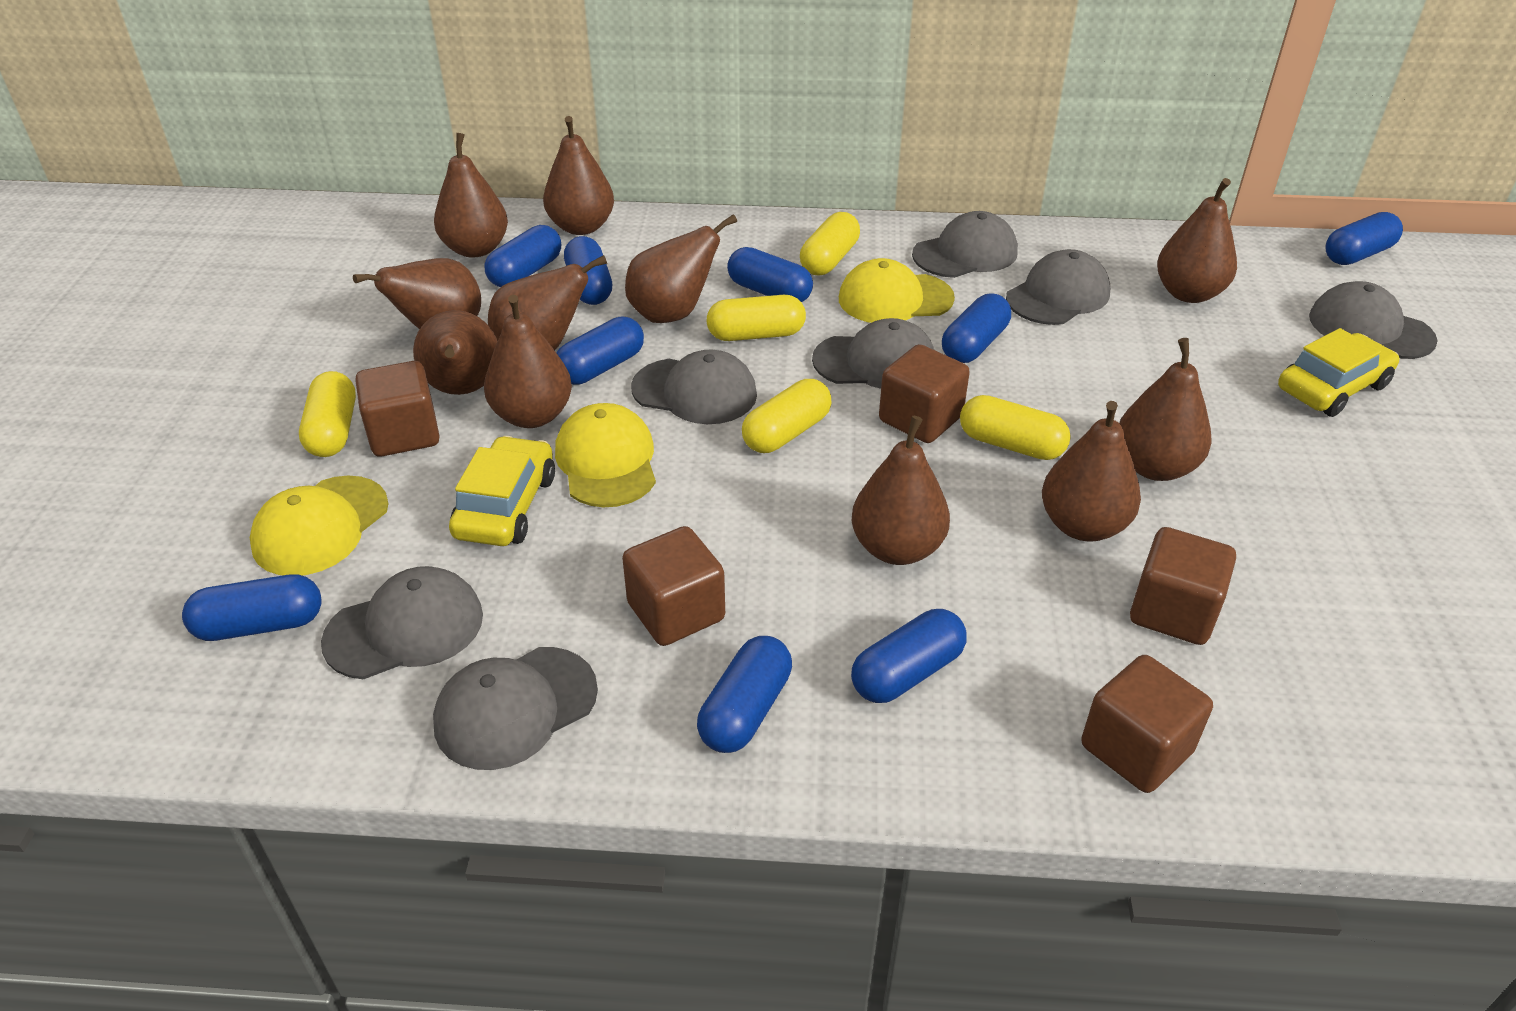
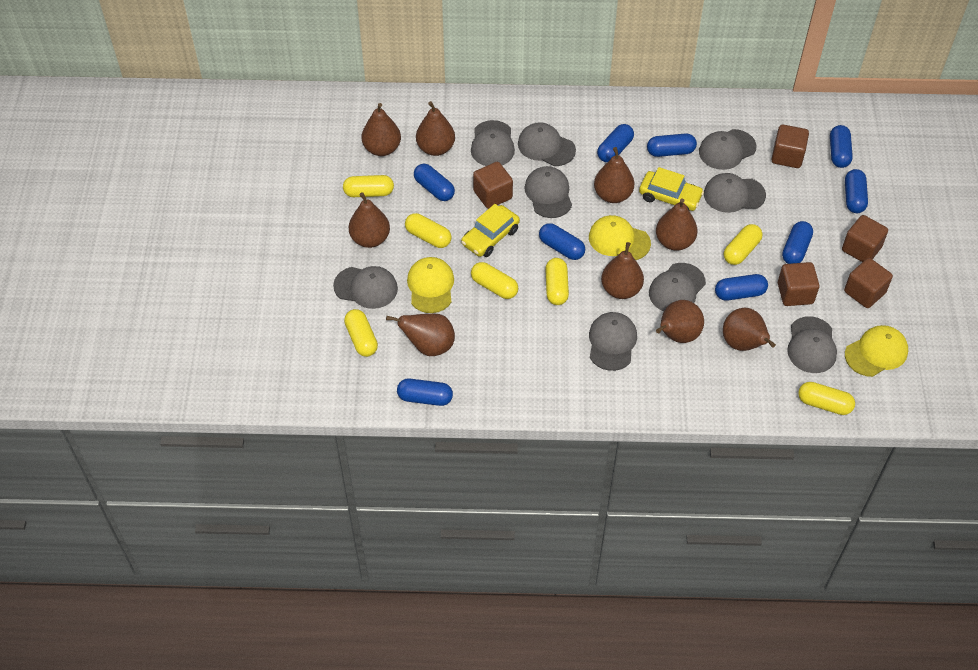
brown pear: [353,258,481,329] [413,310,497,395] [434,133,508,258] [484,295,572,428] [488,255,607,350] [543,116,614,235] [625,214,737,323] [852,416,950,565] [1042,401,1141,542] [1119,338,1212,481] [1157,178,1237,303] = 11 -> [349,192,390,248] [362,103,401,156] [386,314,455,356] [416,101,455,156] [594,147,635,203] [601,242,644,299] [656,198,698,251] [656,300,704,343] [723,308,776,351] = 9
grey cap: [321,566,483,679] [433,647,598,770] [631,350,757,424] [812,318,934,389] [912,211,1018,278] [1006,249,1110,325] [1309,281,1438,359] = 7 -> [333,266,398,309] [471,120,515,166] [518,122,576,166] [524,166,572,218] [589,312,637,371] [649,263,706,311] [699,129,757,170] [704,173,766,213] [787,316,837,373] = 9
yellow capsule: [299,371,356,457] [707,295,806,341] [742,379,832,453] [800,212,860,275] [960,395,1071,460] = 5 -> [343,175,394,197] [344,309,378,357] [405,213,452,248] [471,262,518,299] [545,258,569,305] [724,224,763,265] [798,382,855,415] = 7

